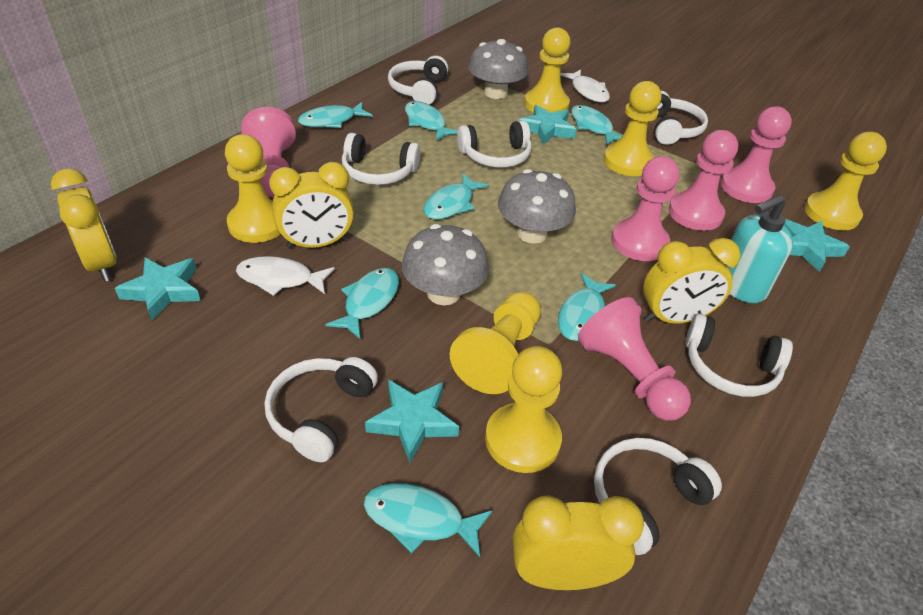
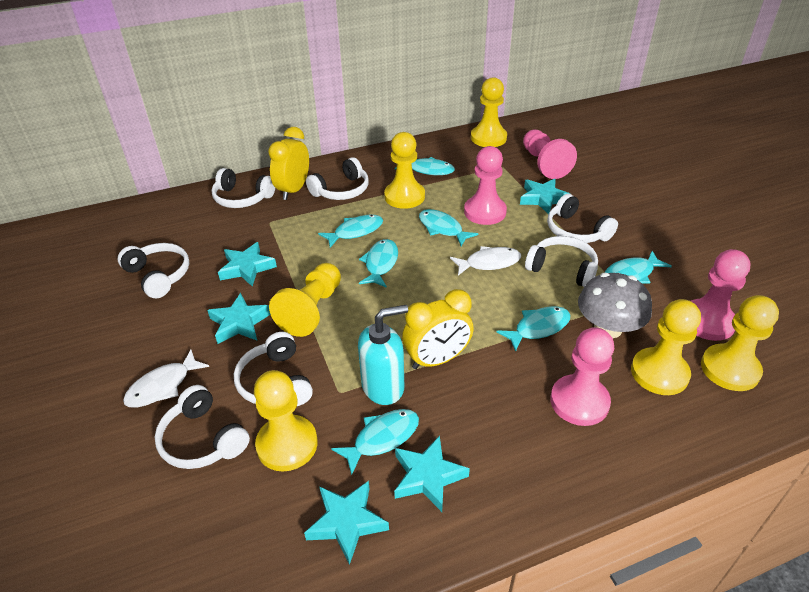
grey mushroom: [402,224,489,305] [468,39,528,99] [498,169,576,244] = 3 -> [578,273,652,338] = 1
pink pawn: [241,107,296,197] [578,297,691,421] [611,156,679,261] [669,130,738,231] [721,106,792,203] = 5 -> [464,146,507,225] [523,129,577,179] [550,327,614,426] [691,249,751,341] = 4
turquoise star: [115,257,201,320] [365,380,459,463] [519,105,576,145] [784,219,850,272] = 4 -> [207,293,271,344] [218,242,277,287] [304,481,389,565] [394,436,470,512] [520,179,570,214] = 5
yellow clock: [51,169,117,282] [269,162,354,249] [513,495,644,590] [643,238,741,323] = 4 -> [268,127,309,200] [402,289,474,369] = 2

